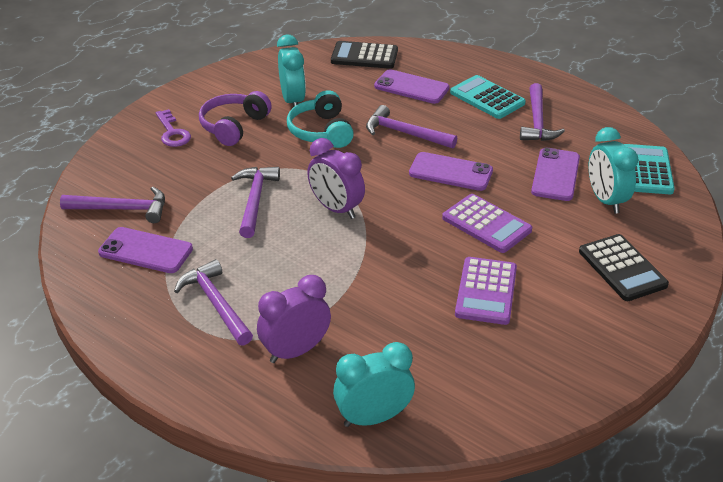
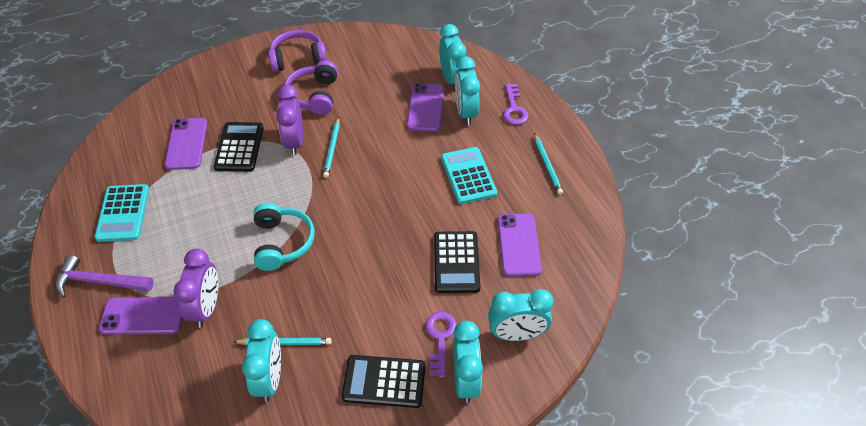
black calculator: [331,41,398,69] [579,234,669,301] = 2 -> [214,122,264,172] [342,355,426,408] [434,231,480,293] = 3
purple calculator: [442,194,532,253] [455,257,517,325] = 2 -> none = 0
purple hammer: [60,187,165,223] [174,259,253,346] [231,167,280,238] [366,105,457,149] [520,83,565,141] = 5 -> [55,255,154,298] = 1
purple headphones: [199,91,272,146] = 1 -> [268,30,327,72] [284,60,338,115] = 2
purple key: [156,109,191,147] = 1 -> [426,312,457,377] [503,84,529,125] = 2
turquoise clock: [277,34,306,107] [333,342,415,427] [589,127,638,214] = 3 -> [242,319,281,402] [439,24,466,89] [453,321,483,403] [455,56,480,125] [488,289,553,341] = 5
turquoise pencil: none = 0 -> [234,338,332,345] [323,117,340,178] [534,133,563,195] = 3

